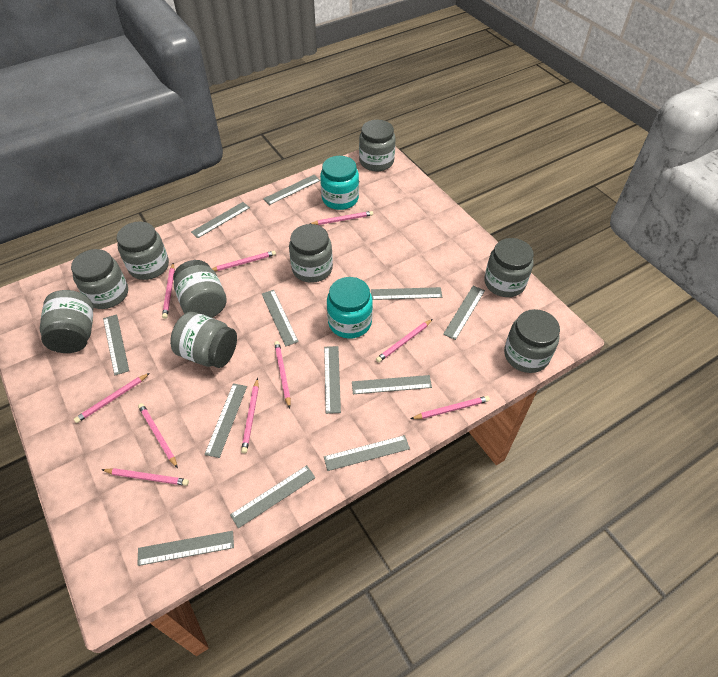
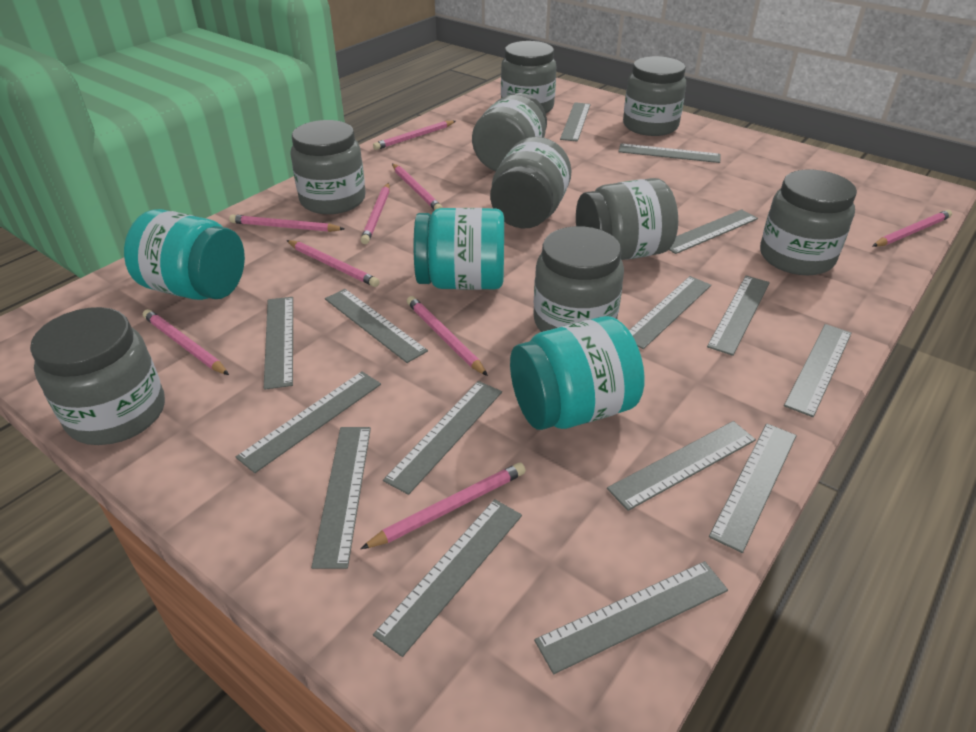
grey ruler: [103,314,129,375] [137,531,234,566] [191,202,250,238] [204,383,247,458] [230,465,316,528] [262,290,299,346] [263,175,320,205] [324,346,341,414] [324,435,410,471] [352,375,432,394] [371,287,442,300] [443,286,485,340] = 12 -> [236,371,381,473] [264,297,293,390] [311,427,371,569] [325,289,428,363] [373,499,522,657] [383,381,502,495] [534,561,728,674] [560,102,591,142] [607,421,756,511] [618,144,721,163] [629,276,711,349] [669,209,758,254] [707,276,770,356] [709,423,797,553] [784,324,852,417] = 15
pink pencil: [74,373,150,423] [102,468,189,486] [138,403,178,468] [162,263,175,319] [212,250,276,271] [241,378,259,453] [274,341,291,409] [310,211,373,225] [376,319,433,363] [411,396,490,419] = 10 -> [143,309,229,375] [229,215,344,232] [286,240,380,287] [360,463,526,549] [361,183,390,244] [373,120,456,150] [392,164,443,210] [407,296,488,376] [873,210,952,247] = 9
turquoise jar: [320,156,359,210] [327,277,373,339] = 2 -> [124,209,245,300] [414,208,504,290] [510,316,645,430] = 3

